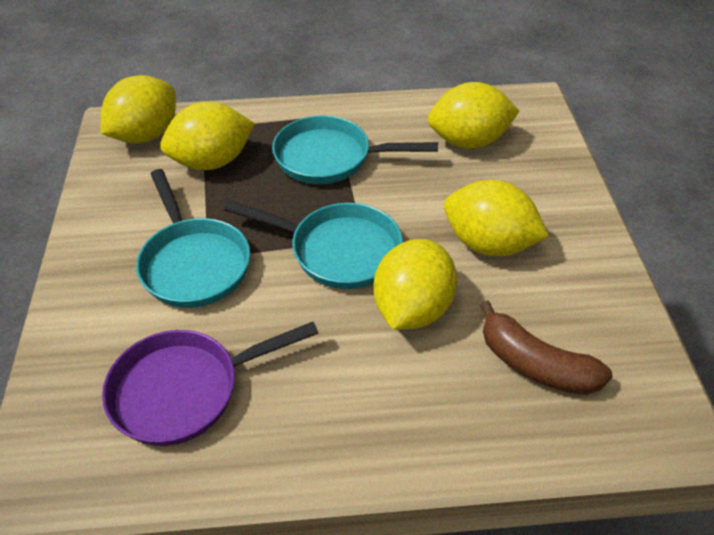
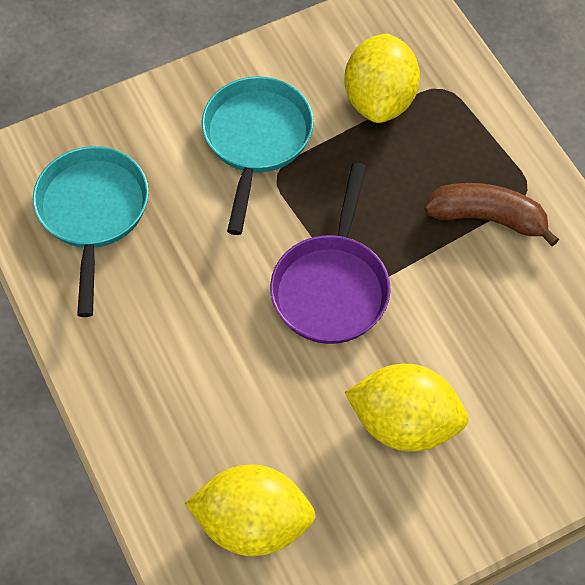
turquoise pan: [136,169,250,308] [224,200,403,289] [272,116,438,184] = 3 -> [33,146,149,317] [202,76,314,235] = 2
yellow lemon: [101,75,176,143] [160,102,255,170] [373,239,457,330] [428,82,519,148] [444,180,549,256] = 5 -> [185,464,316,556] [344,33,420,123] [345,364,468,452] = 3

